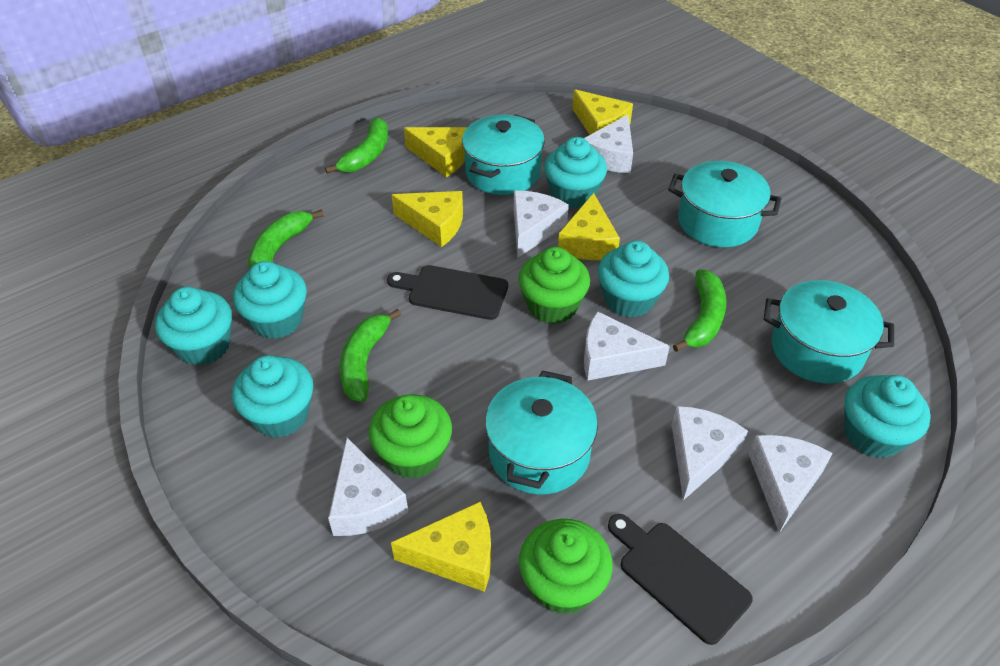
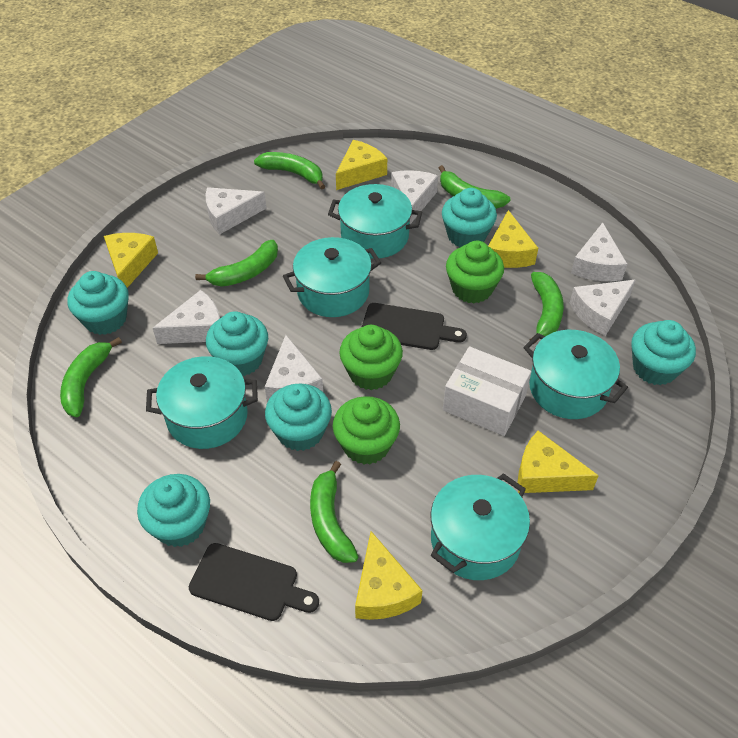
green banana: [248,209,324,268] [325,117,388,174] [339,309,401,402] [673,269,726,352] = 4 -> [60,337,122,417] [195,240,278,287] [254,152,325,190] [310,461,358,563] [439,165,510,209] [530,272,564,344] = 6
turquoise pot: [462,114,545,195] [485,371,598,495] [668,161,781,247] [764,280,894,383] = 4 -> [146,356,258,449] [283,237,381,317] [328,184,422,259] [431,473,530,580] [524,330,628,419] = 5
white box: none = 0 -> [443,346,531,436] = 1

